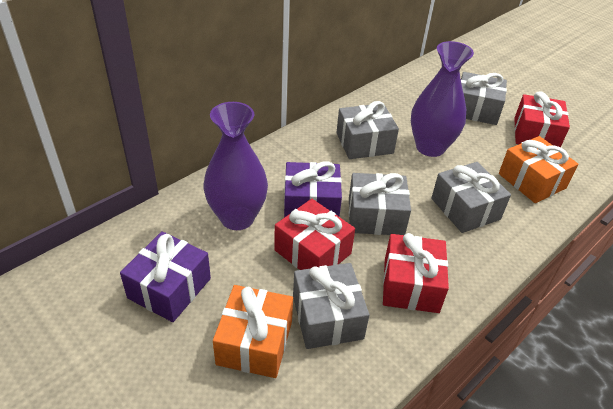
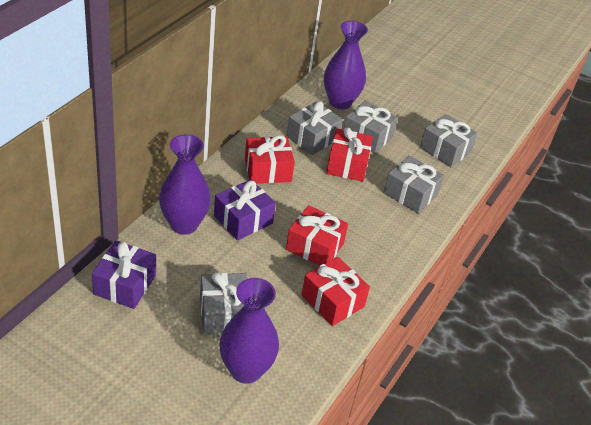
orange gift: [213,285,293,378] [499,136,578,203] = 2 -> none = 0
purple vase: [204,102,268,230] [411,41,474,157] = 2 -> [159,134,211,235] [219,278,279,384] [324,21,368,109] = 3
red gift: [274,199,355,270] [383,233,449,313] [514,91,570,147] = 3 -> [245,135,295,184] [286,205,348,266] [301,257,370,326] [326,127,373,182] = 4

